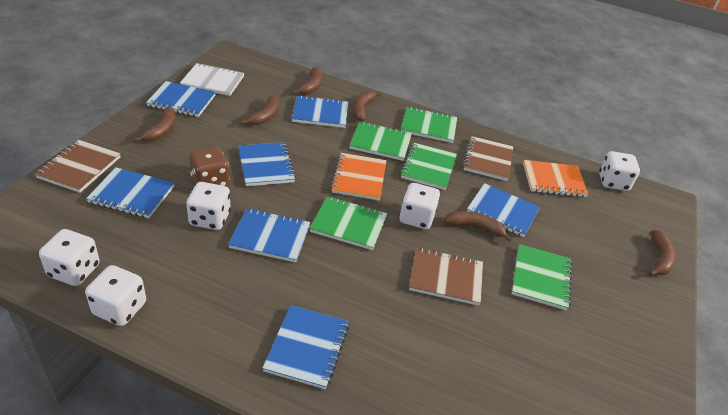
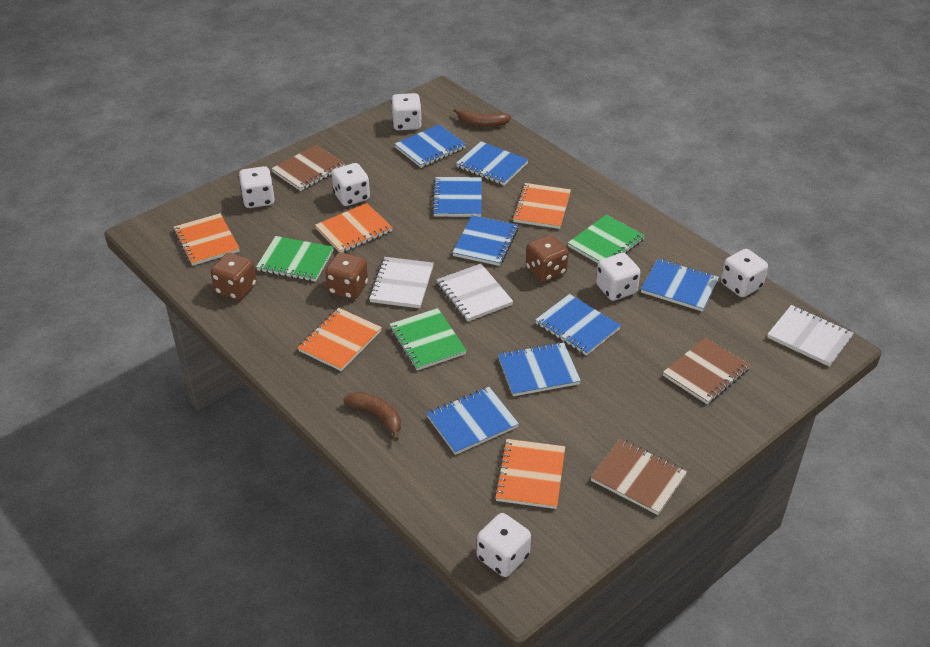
blue notebook: [86,167,174,218] [146,81,216,117] [228,208,310,262] [238,142,296,186] [262,305,349,389] [292,95,349,128] [467,183,540,237] = 7 -> [395,124,466,168] [427,387,519,455] [432,177,482,217] [452,215,518,266] [456,141,528,185] [498,342,581,396] [535,294,621,356] [641,259,719,312] = 8
brown banana: [134,107,176,142] [240,95,279,125] [292,67,323,95] [353,91,381,121] [444,211,512,242] [649,230,676,276] = 6 -> [344,392,401,441] [453,108,511,127] = 2
brown dice: [189,147,230,187] = 1 -> [211,253,257,300] [325,252,368,299] [526,235,569,282] = 3
green notebook: [310,196,387,250] [349,121,412,161] [400,143,457,190] [401,107,457,143] [512,244,572,310] = 5 -> [256,236,334,282] [389,308,467,371] [568,214,645,263] = 3
orange notebook: [331,153,386,200] [523,160,588,197] = 2 -> [173,213,240,266] [297,308,382,371] [315,203,393,252] [494,439,565,509] [512,183,571,229] = 5
white dice: [39,229,100,286] [85,265,146,326] [186,182,231,230] [399,183,440,229] [599,151,640,191] = 5 -> [239,166,275,208] [331,163,370,206] [391,93,422,131] [477,513,531,577] [596,253,640,301] [721,249,768,297] = 6
white notebook: [180,63,244,96] = 1 -> [369,257,434,308] [437,264,513,321] [767,305,854,367] = 3

